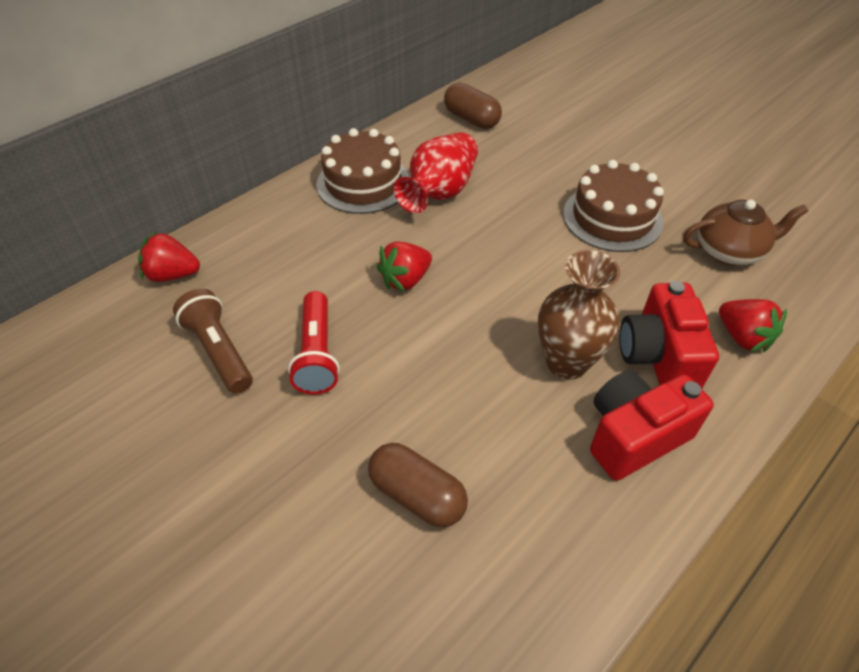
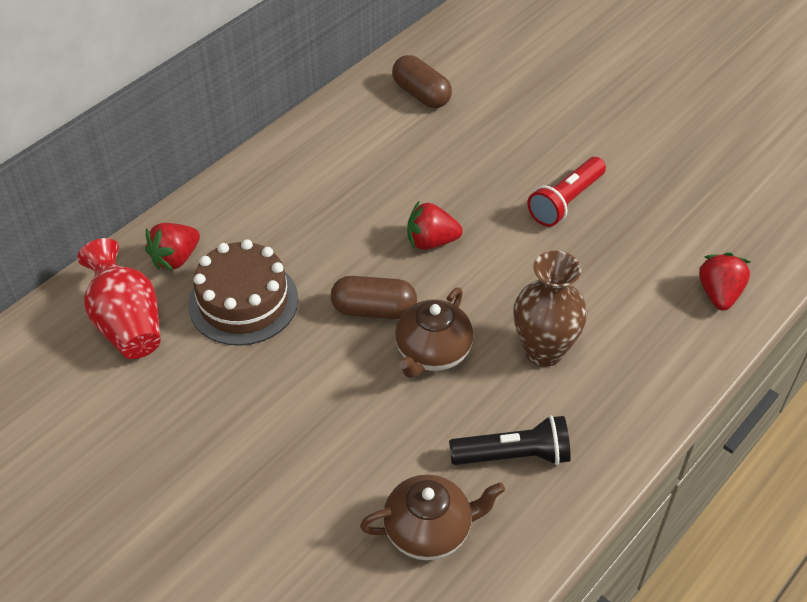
black flashlight: none = 0 -> [449,415,571,465] = 1
brown cake: [316,128,409,214] [563,160,664,252] = 2 -> [188,239,299,346] = 1
brown flashlight: [173,289,253,394] = 1 -> none = 0
brown teapot: [683,200,808,266] = 1 -> [360,475,505,560] [395,288,473,378] = 2
red camera: [590,370,714,481] [619,281,719,389] = 2 -> none = 0

